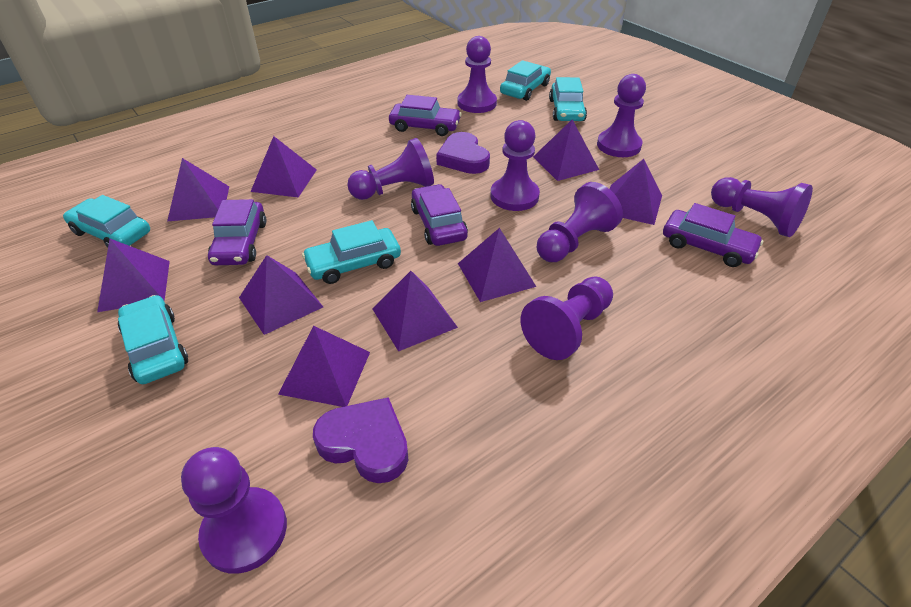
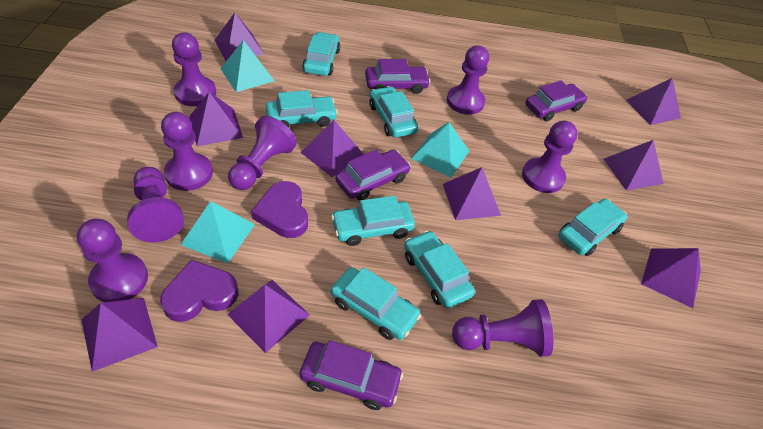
turquoise car: [63,195,150,247] [118,295,188,384] [302,220,401,284] [500,60,551,101] [549,77,587,121] = 5 -> [266,90,338,128] [302,32,340,76] [331,196,415,246] [331,267,421,340] [369,86,418,138] [404,231,475,308] [559,198,628,256] = 7
turquoise pyramid: none = 0 -> [181,201,255,264] [221,40,274,92] [411,122,469,177] = 3

